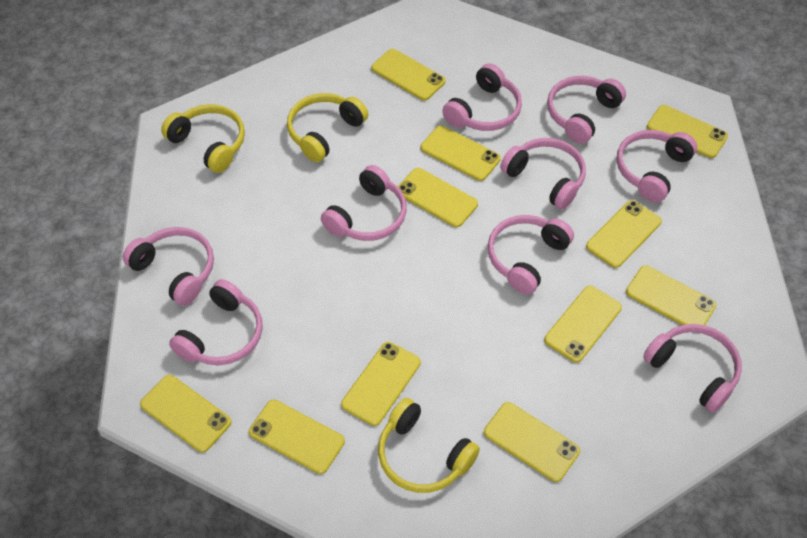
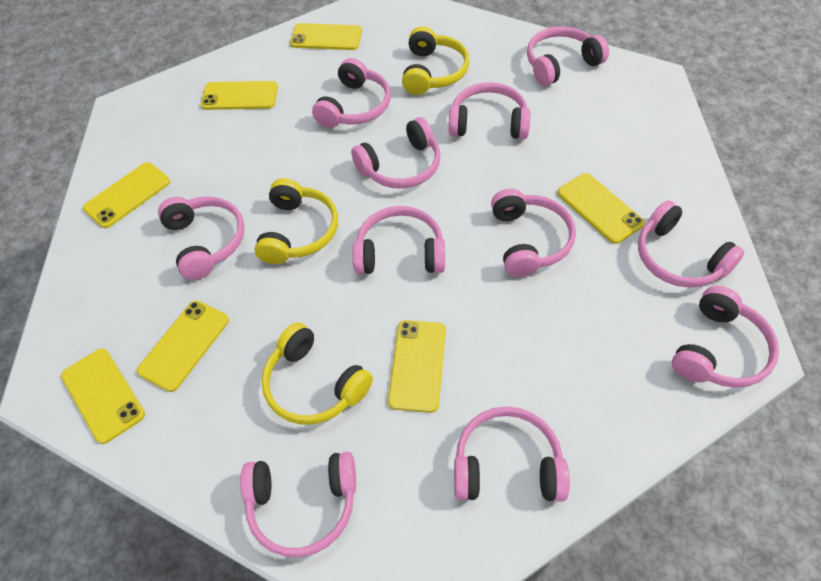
pink headphones: [123,227,214,306] [169,279,263,365] [321,165,407,241] [442,63,522,131] [488,215,574,295] [500,138,586,210] [547,76,626,144] [617,130,697,202] [643,324,742,413] = 9 -> [158,196,245,280] [240,452,356,557] [312,58,391,128] [351,117,441,189] [352,206,445,274] [449,82,530,139] [454,406,570,502] [491,189,576,277] [527,26,609,86] [638,200,744,288] [672,286,779,388] = 11
yellow phone: [140,375,231,452] [249,400,345,474] [341,342,421,426] [371,49,446,100] [398,168,478,227] [421,125,501,181] [484,402,580,482] [544,286,622,363] [586,200,662,268] [626,265,716,325] [647,105,728,158] = 11 -> [61,348,145,444] [83,162,170,228] [137,301,229,392] [201,81,278,110] [290,23,362,50] [388,320,446,413] [557,173,645,244] = 7

